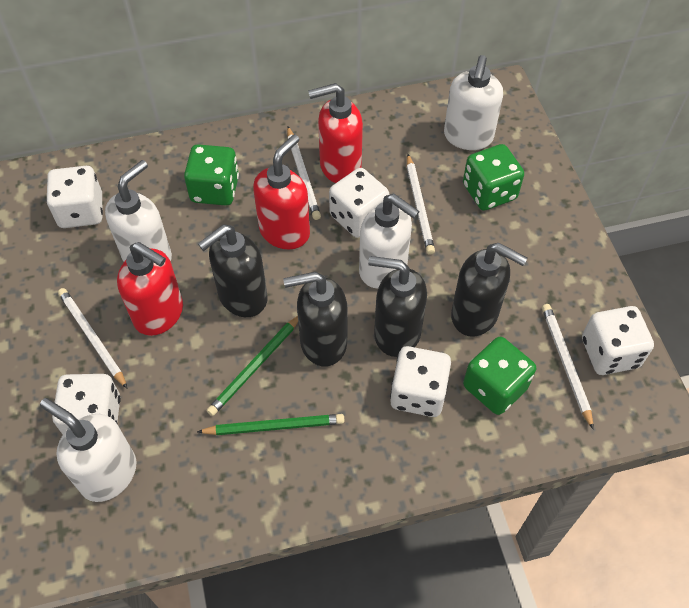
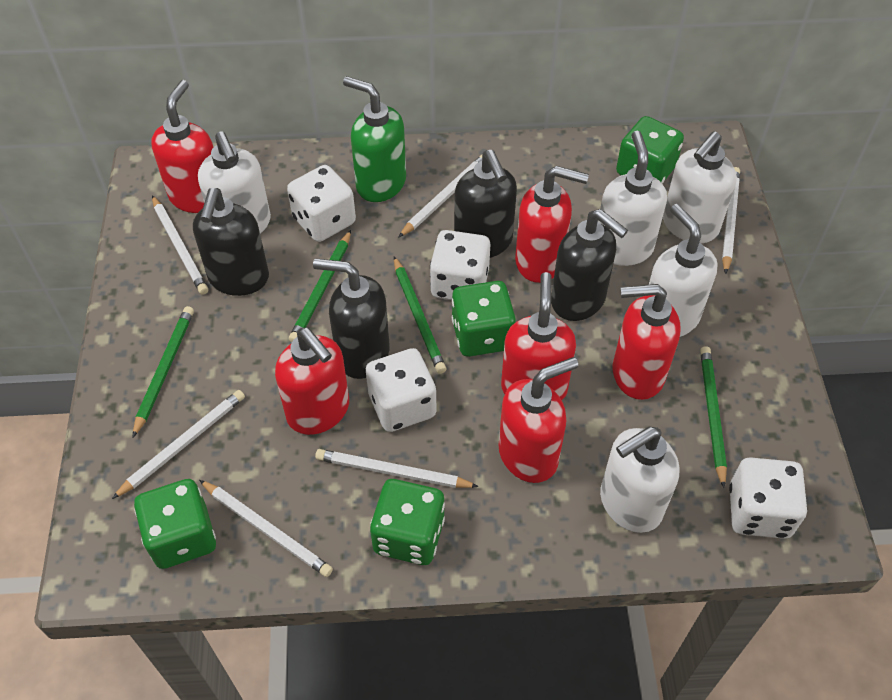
green dice: [184,144,239,206] [463,144,524,211] [463,337,536,415] = 3 -> [134,479,216,569] [370,479,445,565] [452,281,516,357] [616,116,684,184] = 4
green pencil: [197,414,344,435] [207,316,298,416] = 2 -> [132,306,194,438] [289,230,351,342] [394,256,446,374] [700,346,727,488] = 4
green soap dispenser: none = 0 -> [343,76,406,202] = 1
red soap dispenser: [117,242,183,336] [253,134,310,249] [308,83,363,183] = 3 -> [151,80,214,213] [275,328,349,435] [499,357,579,483] [501,272,576,400] [515,166,589,283] [613,284,681,400] = 6
white dice: [46,166,103,228] [52,374,121,434] [329,168,389,238] [390,346,451,417] [582,306,654,375] = 5 -> [287,165,356,242] [366,348,437,432] [430,230,490,300] [729,457,807,539] = 4
white pencil: [58,288,127,388] [287,127,321,220] [407,154,435,254] [542,304,594,430] = 4 -> [112,390,245,499] [152,195,208,295] [199,480,333,577] [315,449,479,488] [398,155,482,238] [722,167,740,274] = 6
white soap dispenser: [40,398,136,502] [105,160,172,262] [359,194,420,289] [444,55,503,150] = 4 -> [198,131,271,233] [598,131,667,266] [600,427,679,533] [649,204,718,337] [663,131,737,243] = 5

